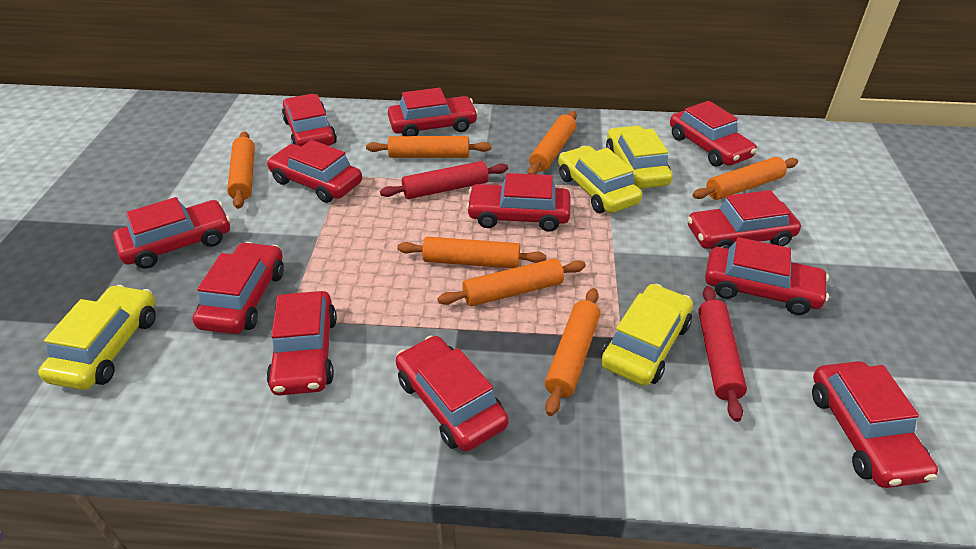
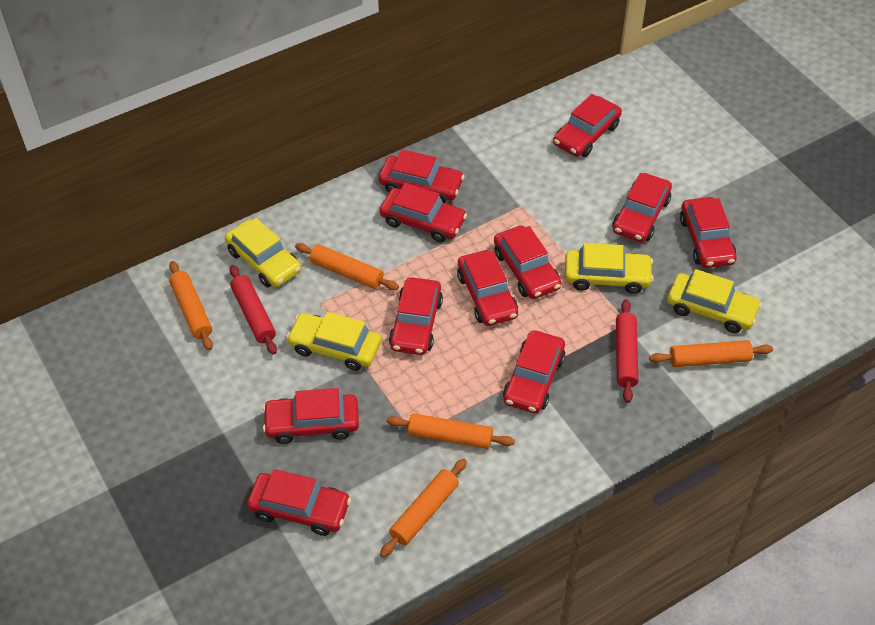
orange rolling pin: [227,131,255,209] [366,136,491,158] [397,237,547,268] [438,258,586,306] [528,111,577,174] [545,288,600,416] [692,157,798,200] = 7 -> [169,261,213,350] [295,243,399,290] [380,458,467,558] [387,413,515,449] [649,340,773,367] = 5
red car: [113,197,231,269] [193,242,284,334] [267,140,362,203] [267,291,337,396] [282,94,337,146] [388,88,478,136] [396,336,509,452] [466,173,570,232] [670,101,757,167] [687,190,801,250] [705,237,829,315] [812,361,938,488] = 12 -> [247,469,351,536] [263,388,359,444] [379,149,464,203] [380,183,467,242] [389,277,443,355] [457,250,518,326] [494,225,562,299] [503,330,565,413] [553,94,622,157] [613,173,672,242] [680,197,737,268] = 11

